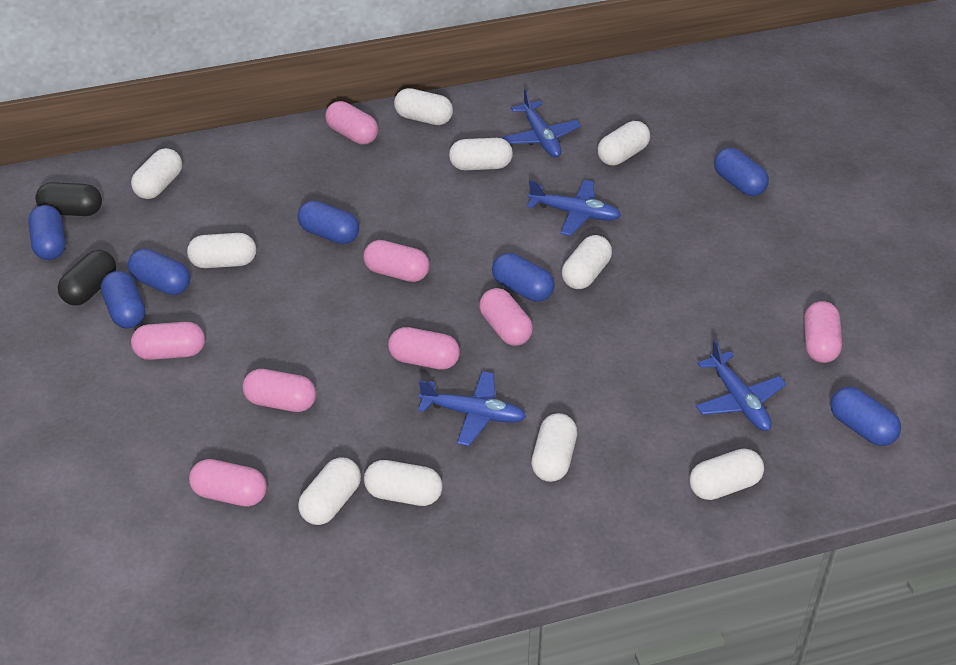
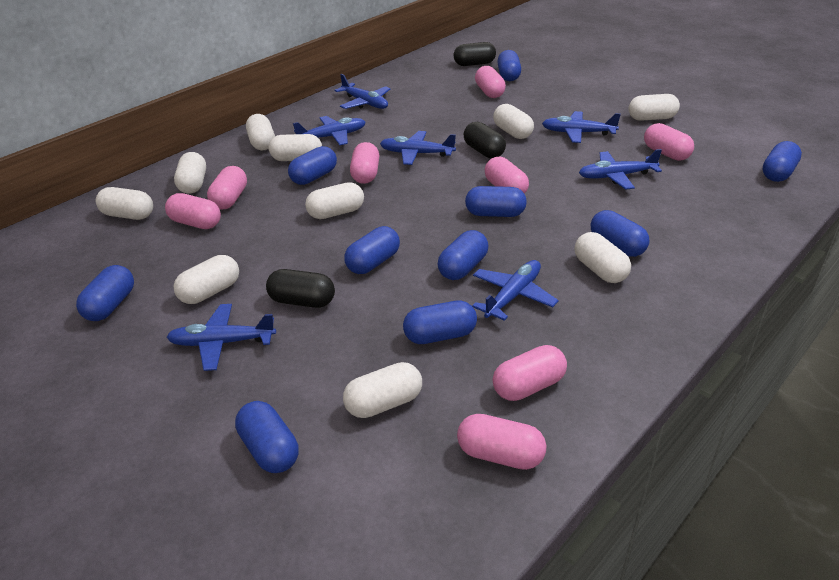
black capsule: [35,182,102,216] [58,250,116,305] = 2 -> [266,269,335,308] [454,42,496,66] [464,122,506,159] = 3
blue capsule: [28,205,66,260] [101,271,145,329] [128,249,190,295] [297,200,359,244] [492,253,555,302] [714,148,769,196] [830,386,901,446] = 7 -> [76,265,134,321] [235,401,299,473] [288,146,337,185] [344,226,400,274] [403,300,477,344] [437,230,488,280] [465,186,527,217] [497,50,521,81] [591,210,650,257] [763,141,802,182] = 10
blue plane: [418,371,526,446] [502,89,581,157] [527,180,621,236] [696,340,786,431] = 4 -> [167,304,276,371] [293,116,366,145] [334,74,390,109] [380,131,456,165] [472,260,559,321] [542,111,621,143] [579,149,662,190] = 7

